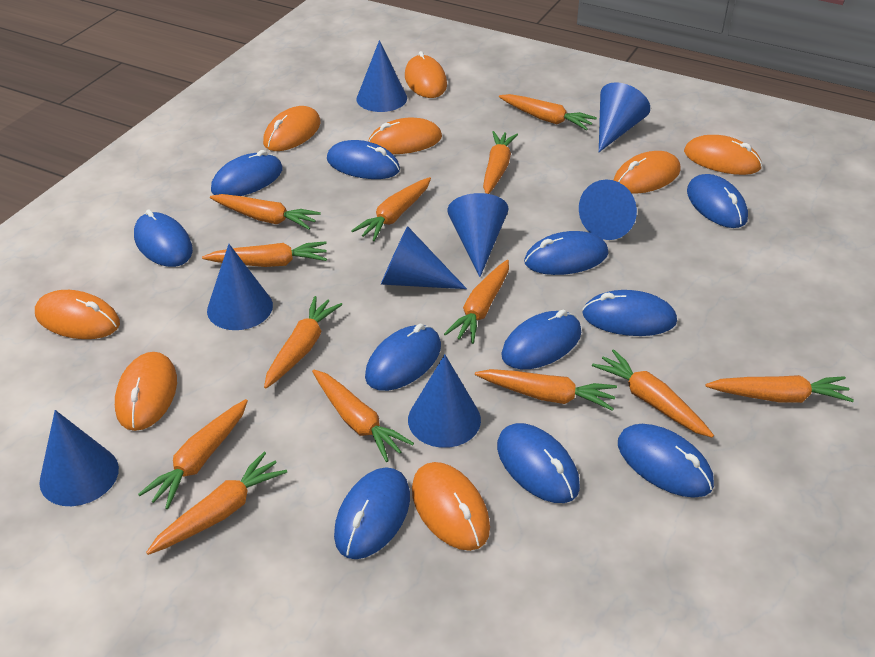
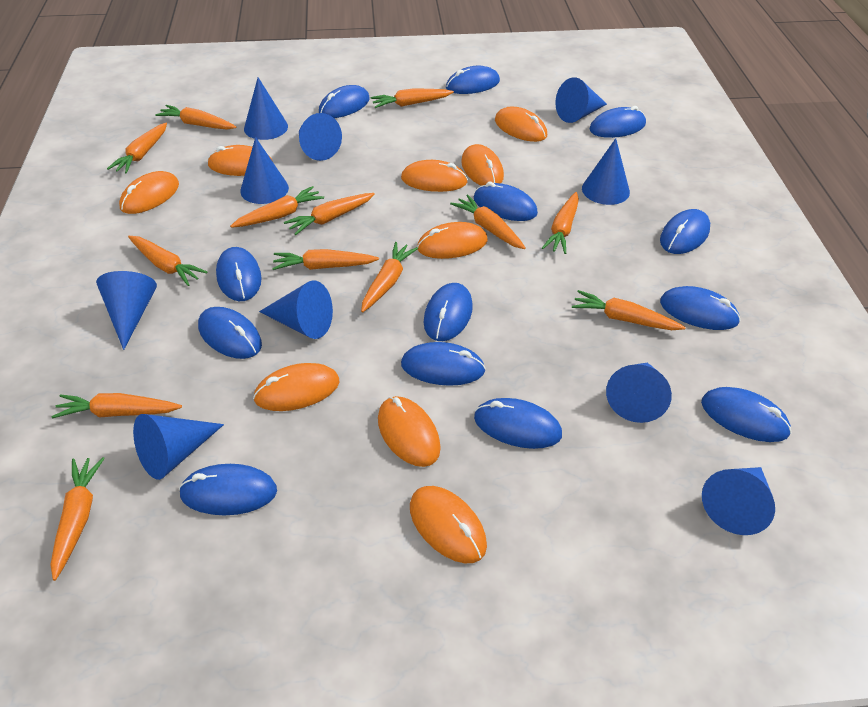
blue cone: [39,410,119,506] [207,244,273,330] [357,40,407,112] [381,226,467,289] [408,354,481,448] [447,193,508,277] [579,179,637,240] [599,82,650,152] = 8 -> [96,271,157,350] [133,414,224,480] [240,137,289,204] [244,77,288,140] [259,281,333,339] [299,113,342,161] [555,77,607,123] [582,138,630,205] [606,363,672,423] [702,467,775,535] = 10
blue mouse: [134,209,193,267] [211,150,283,196] [327,140,400,179] [334,467,410,559] [365,323,441,391] [497,423,580,503] [501,310,581,369] [524,231,608,275] [582,290,677,336] [618,424,714,498] [687,174,748,228] = 11 -> [179,464,277,515] [198,307,262,359] [216,247,262,301] [319,85,370,118] [401,342,486,386] [424,283,473,341] [446,66,500,94] [474,182,538,221] [474,398,562,449] [589,106,646,138] [660,209,710,254] [660,286,741,330] [701,387,792,442] = 13
orange mouse: [35,290,120,339] [115,352,177,431] [263,106,321,151] [368,117,442,154] [405,51,447,98] [412,462,490,551] [613,151,681,194] [684,135,762,175] = 8 -> [119,171,179,214] [207,145,273,176] [253,363,340,411] [378,396,441,467] [401,160,468,192] [410,486,487,563] [417,222,488,259] [461,144,504,186] [495,106,547,142] = 9

